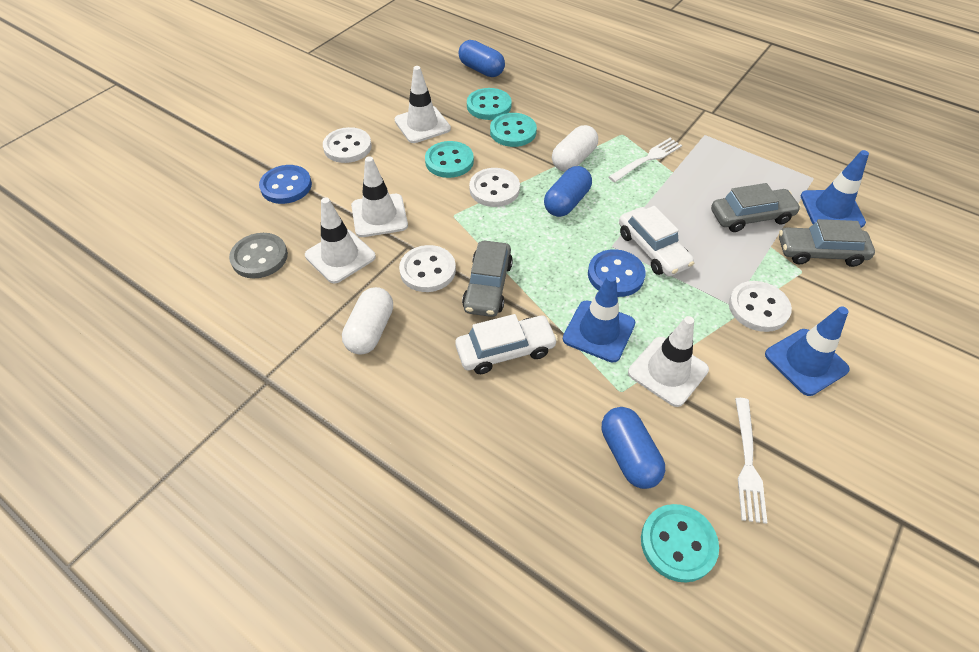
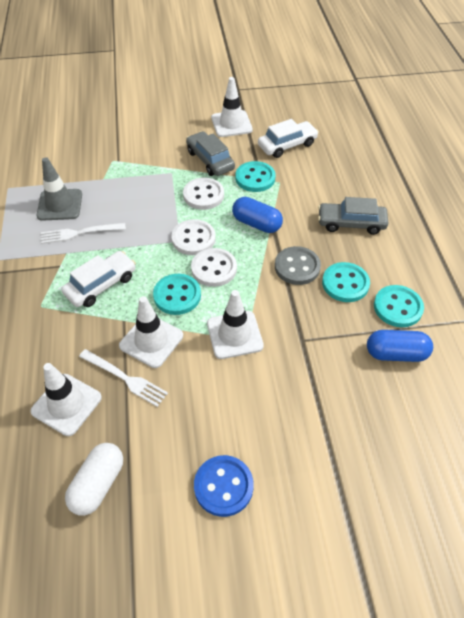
blue button: [259,165,312,204] [588,249,646,297] = 2 -> [194,455,254,517] = 1
blue capsule: [459,40,505,77] [544,166,592,217] [602,407,665,489] = 3 -> [232,197,283,233] [367,330,433,362] = 2
blue traffic cone: [563,274,635,363] [765,306,850,396] [801,150,869,228] = 3 -> none = 0
grey car: [462,241,513,317] [711,183,801,232] [779,219,875,267] = 3 -> [186,131,235,176] [318,197,388,235] = 2
grey traffic cone: none = 0 -> [37,157,82,221] = 1
white button: [323,127,372,163] [399,245,456,292] [469,168,520,207] [729,281,792,332] = 4 -> [171,219,216,255] [183,178,224,210] [191,248,237,287] = 3
white capsule: [342,287,393,355] [552,125,598,172] = 2 -> [65,443,123,516] = 1

